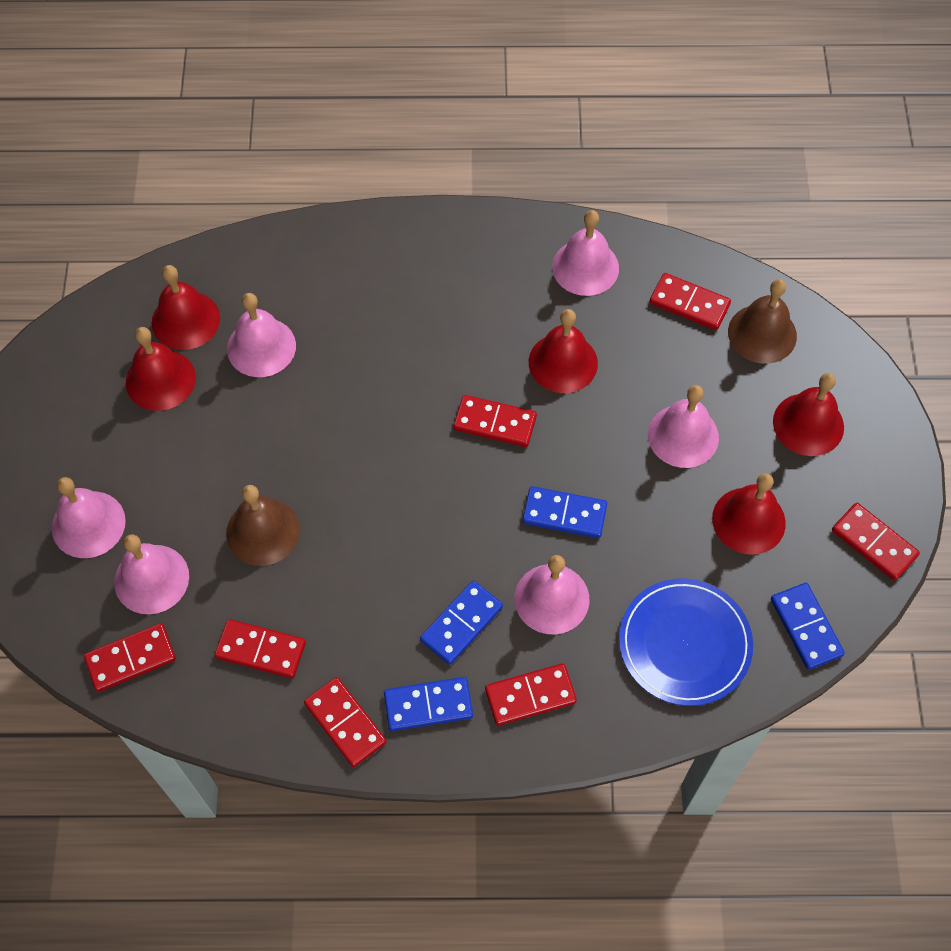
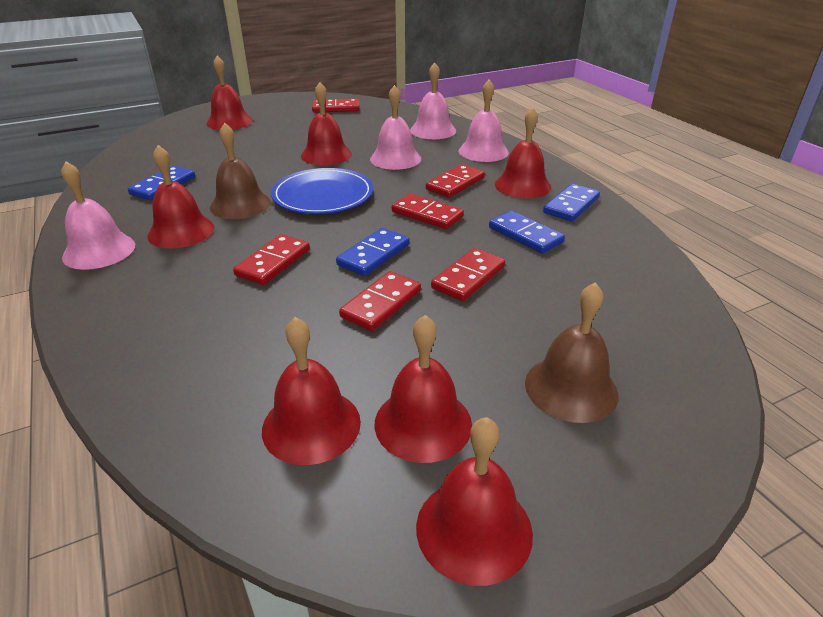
pink bell: [52,477,126,558] [114,534,189,614] [227,293,296,377] [514,555,589,634] [552,210,619,296] [648,385,719,468] = 6 -> [61,161,135,270] [370,85,421,170] [410,62,456,139] [459,80,509,162] = 4
red bell: [126,327,196,411] [152,265,220,350] [529,309,598,393] [712,473,786,555] [773,373,844,456] = 5 -> [147,145,215,248] [206,56,253,130] [262,317,361,465] [301,82,352,166] [375,315,472,463] [416,417,533,586] [495,107,551,199] = 7
red domino: [84,623,176,692] [215,619,306,678] [304,677,386,767] [454,395,537,447] [485,663,577,726] [650,273,731,330] [832,503,920,581] = 7 -> [233,234,310,285] [312,99,359,113] [339,271,421,331] [392,194,464,229] [426,164,485,198] [431,248,505,301] = 6

